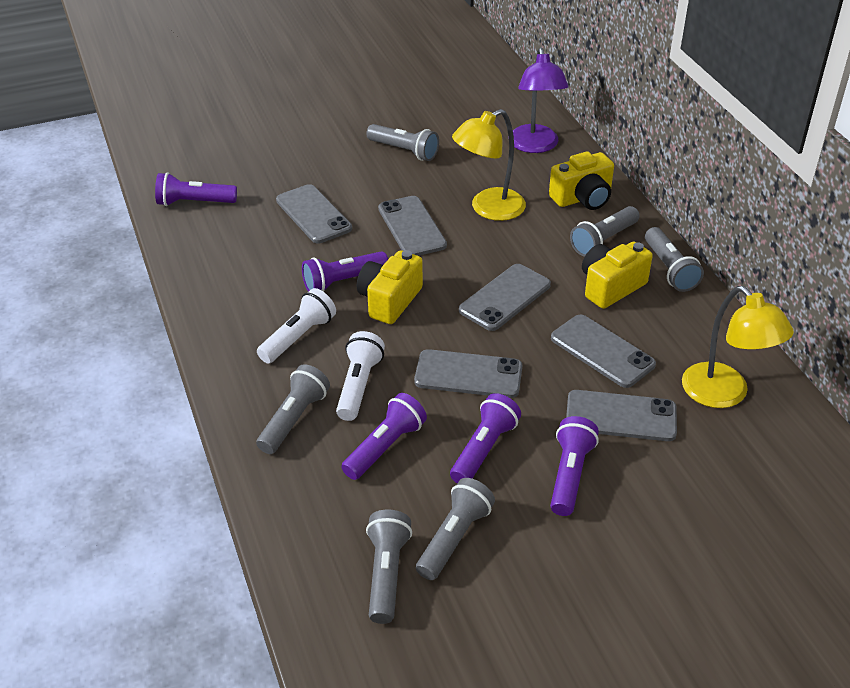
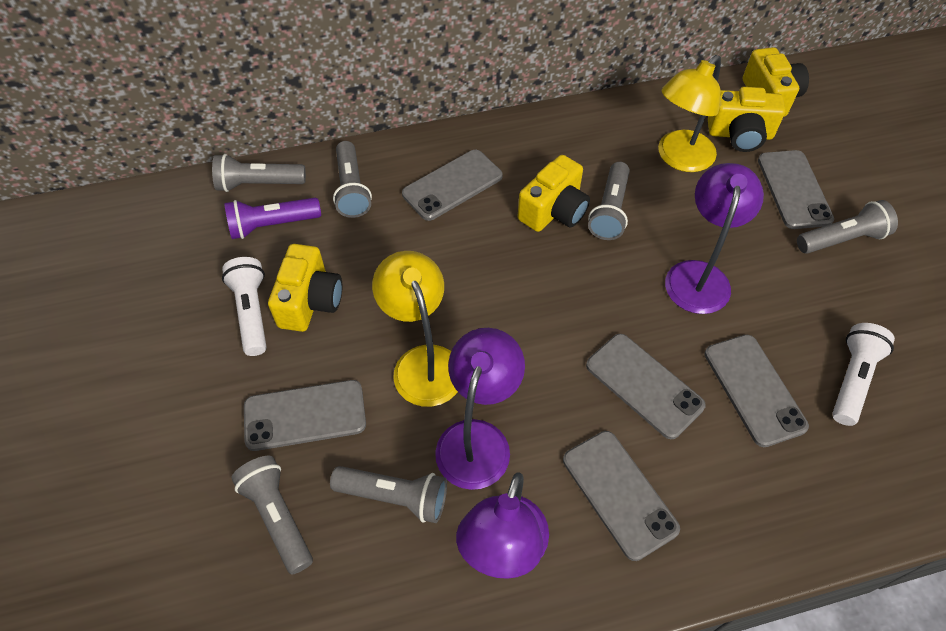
purple flashlight: [155,172,237,206] [302,251,388,292] [341,393,427,480] [450,393,521,483] [550,416,599,516] = 5 -> [224,198,321,239] = 1
purple lamp: [513,48,569,153] = 1 -> [435,328,525,490] [456,472,549,579] [665,163,764,314] = 3
yellow camera: [357,250,423,324] [549,151,614,210] [582,241,653,309] = 3 -> [268,244,342,332] [518,155,590,232] [708,87,785,152] [743,47,809,117] = 4

